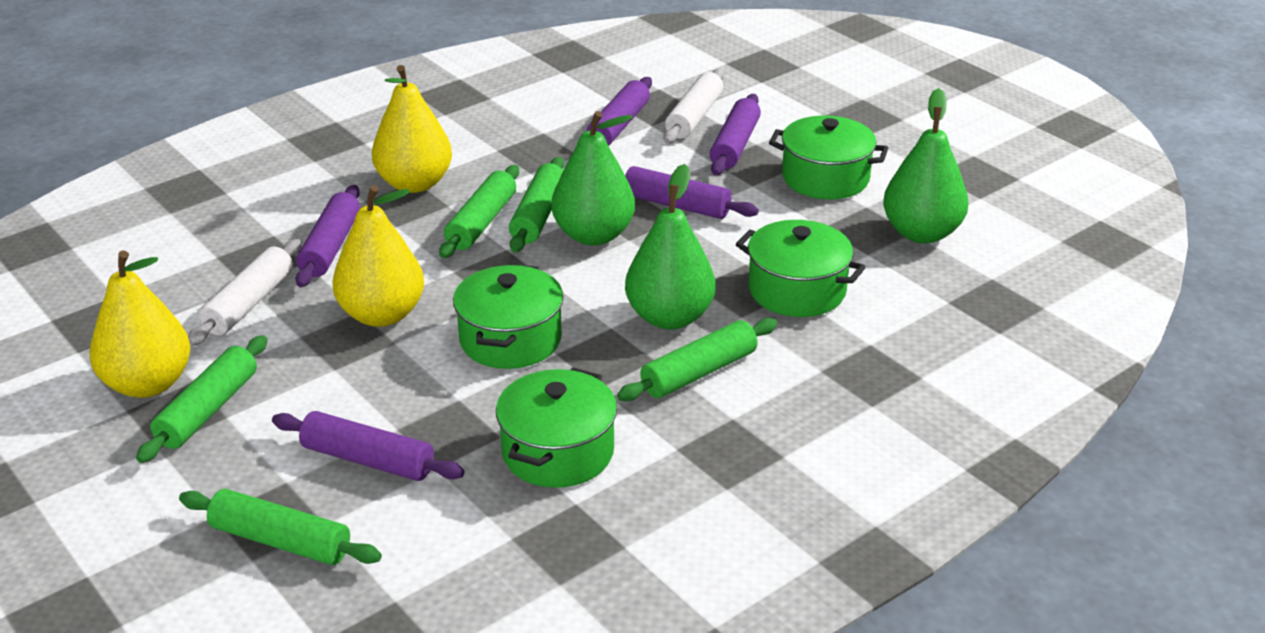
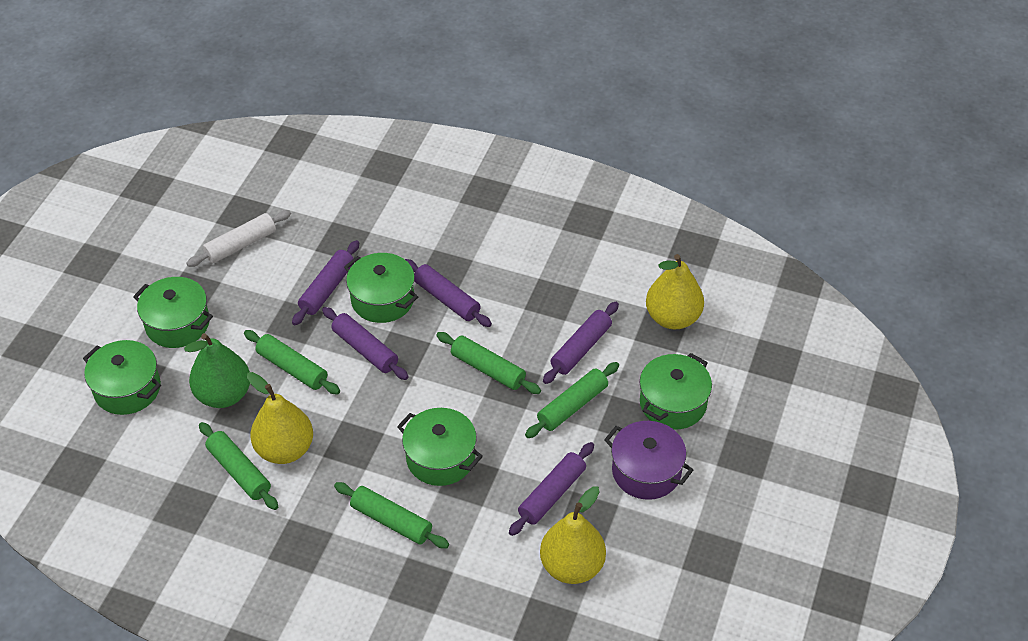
green pear: [551,111,635,246] [625,164,716,329] [883,88,968,243] = 3 -> [184,333,250,408] = 1
green pot: [453,264,564,369] [496,367,617,488] [736,220,866,317] [769,116,888,199] = 4 -> [83,340,161,415] [133,277,213,348] [344,253,418,323] [397,408,483,486] [640,353,712,430] = 5
purple pot: none = 0 -> [604,421,693,500] = 1
white rolling pin: [188,239,302,346] [663,69,724,143] = 2 -> [186,210,291,267] = 1

